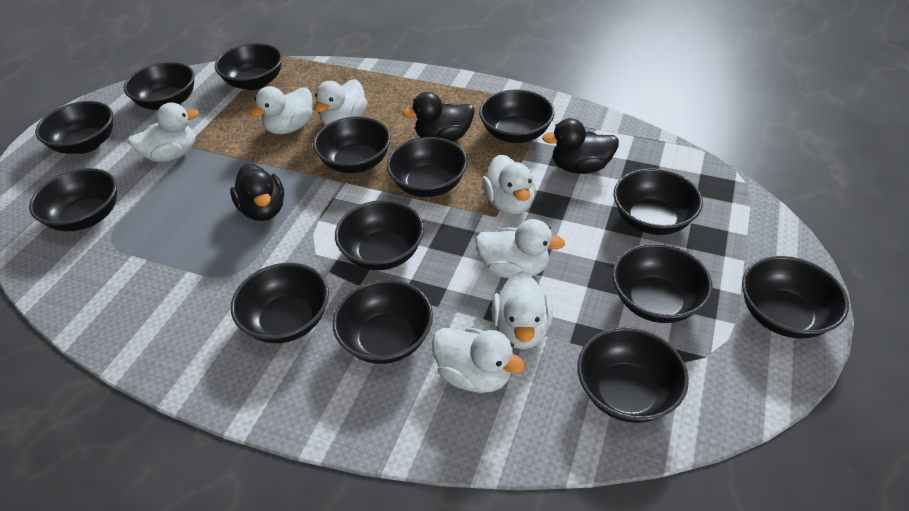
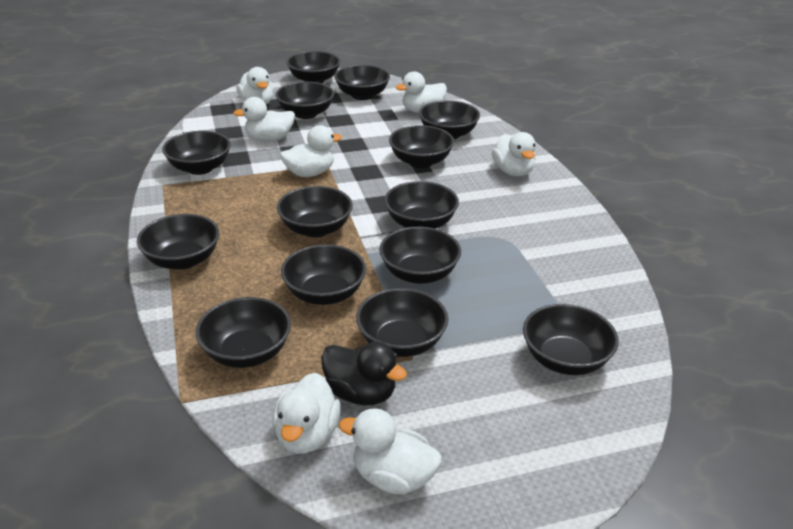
black duck: [230,164,284,221] [402,92,474,141] [542,118,619,174] = 3 -> [321,342,407,406] = 1

